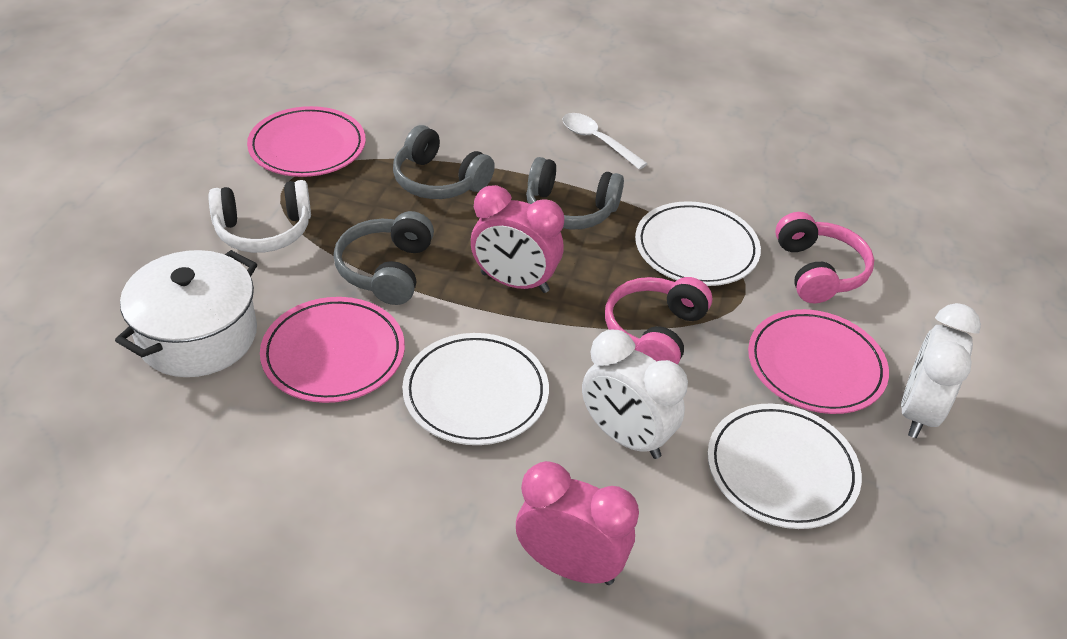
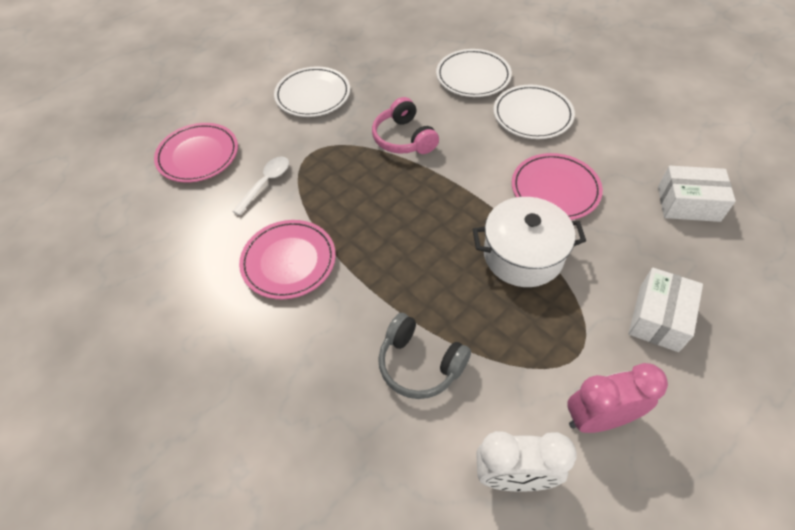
grey headphones: [334,211,434,305] [393,125,495,199] [526,157,624,230] = 3 -> [378,313,471,399] = 1
pink clock: [471,185,564,293] [516,461,639,585] = 2 -> [567,363,668,433] = 1
pink headphones: [605,277,712,365] [775,212,874,303] = 2 -> [372,97,439,154] = 1
white box: none = 0 -> [628,268,703,352] [658,166,736,222] = 2
white clock: [582,330,688,459] [901,303,981,438] = 2 -> [476,431,577,492] = 1
white headphones: [208,180,311,253] = 1 -> none = 0

